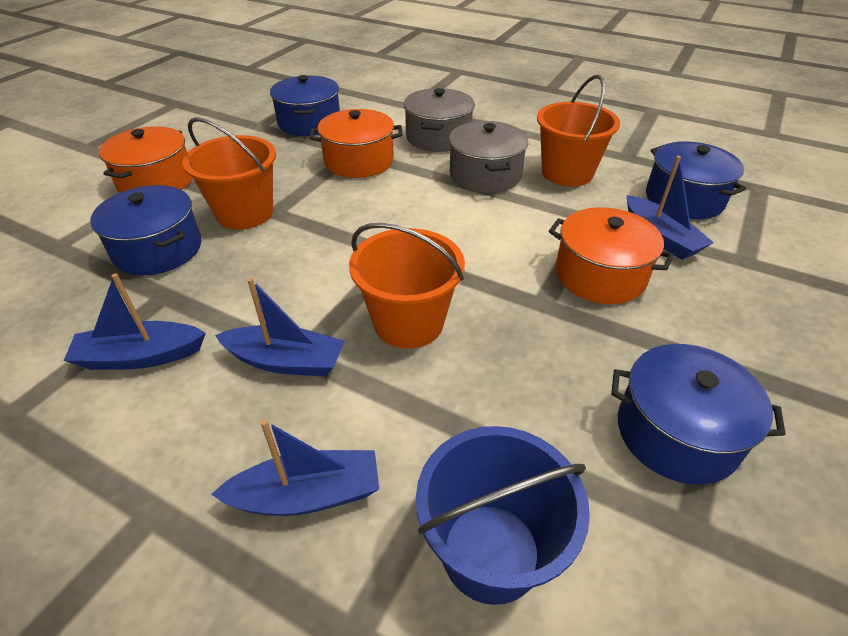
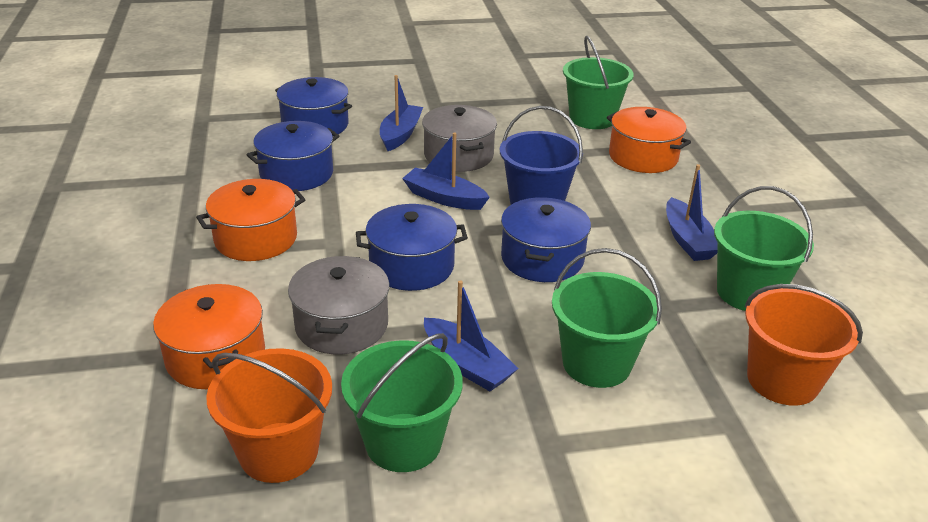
green bucket: none = 0 -> [341,333,463,472] [552,248,662,388] [563,36,634,129] [714,186,814,311] = 4
orange bucket: [182,117,276,230] [349,223,465,349] [537,75,620,187] = 3 -> [206,348,332,483] [745,284,863,406] = 2

